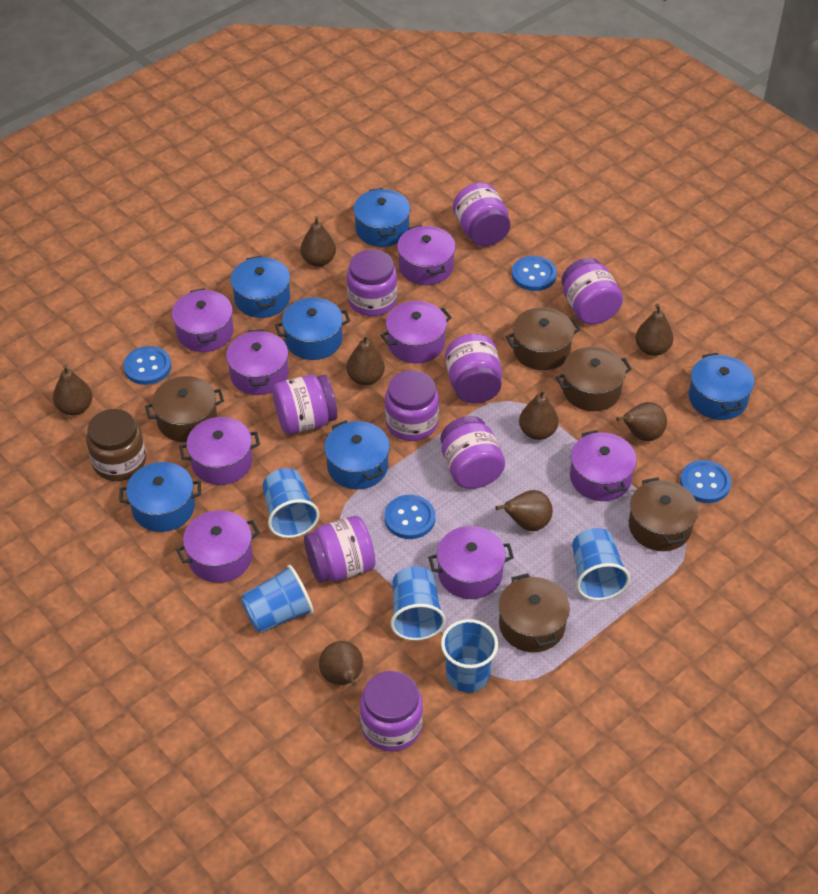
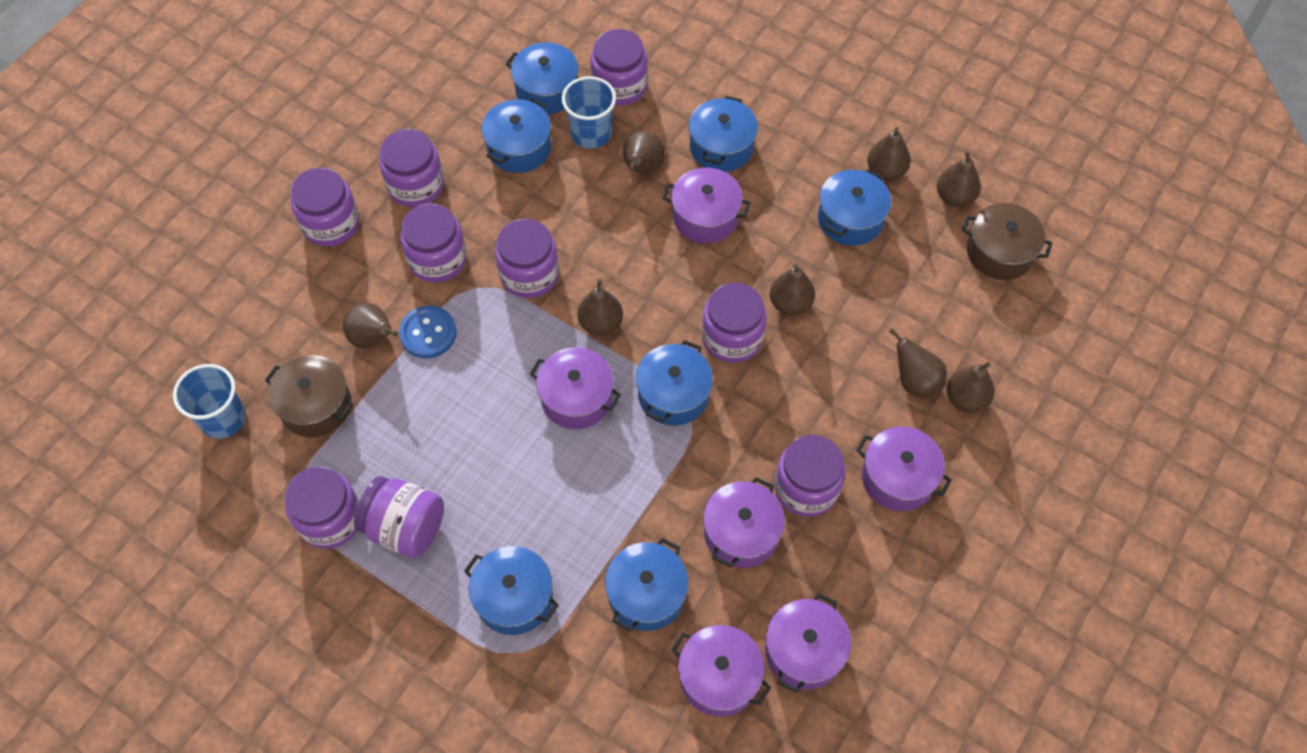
blue button: [123,346,171,385] [384,495,435,539] [512,256,557,291] [680,460,731,503] = 4 -> [399,306,457,358] = 1
blue cup: [241,565,314,633] [263,468,319,538] [391,567,446,641] [441,619,498,693] [572,528,630,600] = 5 -> [173,364,246,439] [562,76,616,149] = 2
blue pot: [120,462,201,532] [230,256,290,318] [275,298,350,360] [324,420,390,489] [353,188,411,247] [689,353,754,420] = 6 -> [464,546,559,635] [481,98,551,173] [506,43,580,114] [605,538,688,632] [636,340,713,426] [689,96,758,172] [818,169,891,246] = 7
brown jar: [86,409,146,481] = 1 -> none = 0
brown pot: [145,376,224,442] [499,573,570,652] [506,307,581,370] [556,347,632,411] [629,477,698,551] = 5 -> [265,355,353,437] [962,203,1052,280] = 2
purple pot: [172,288,234,352] [176,510,260,583] [179,417,260,485] [226,329,288,395] [380,301,452,364] [397,225,456,285] [428,526,514,599] [570,430,637,501] = 8 -> [530,347,621,429] [663,168,751,243] [672,625,771,717] [703,477,785,568] [765,593,851,693] [856,426,952,511] = 6

